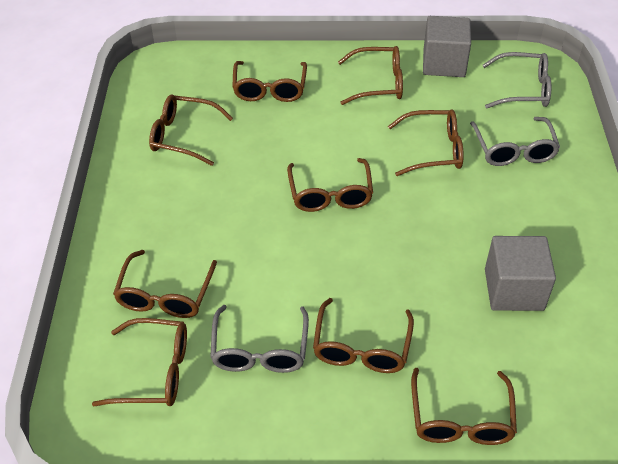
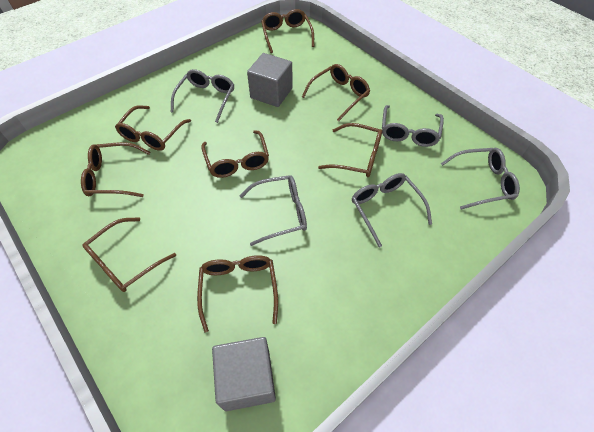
brown glasses: [92,318,187,406] [113,250,217,318] [149,95,233,166] [232,61,307,102] [287,158,373,212] [313,298,414,373] [338,46,403,105] [388,109,464,176] [411,368,517,445] = 9 -> [81,142,151,197] [82,217,176,292] [115,105,191,151] [197,255,278,333] [201,130,269,178] [261,9,314,53] [302,64,370,122] [318,123,382,177] = 8
grey glasses: [210,305,309,373] [470,117,560,166] [483,52,552,108] = 3 -> [171,69,234,123] [240,175,307,246] [352,173,432,247] [382,105,444,147] [441,148,520,210] = 5

